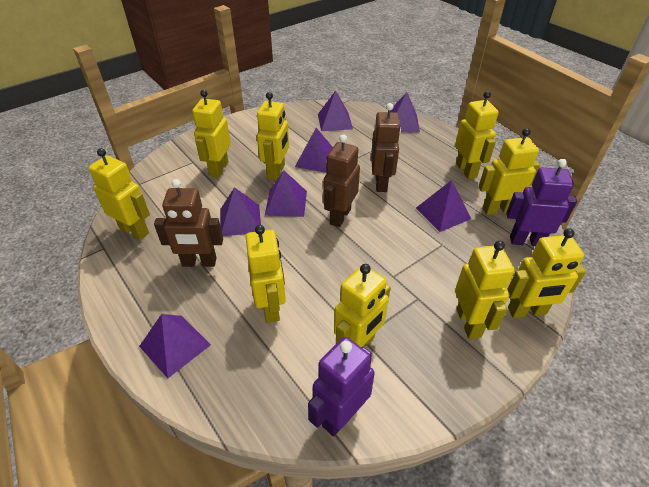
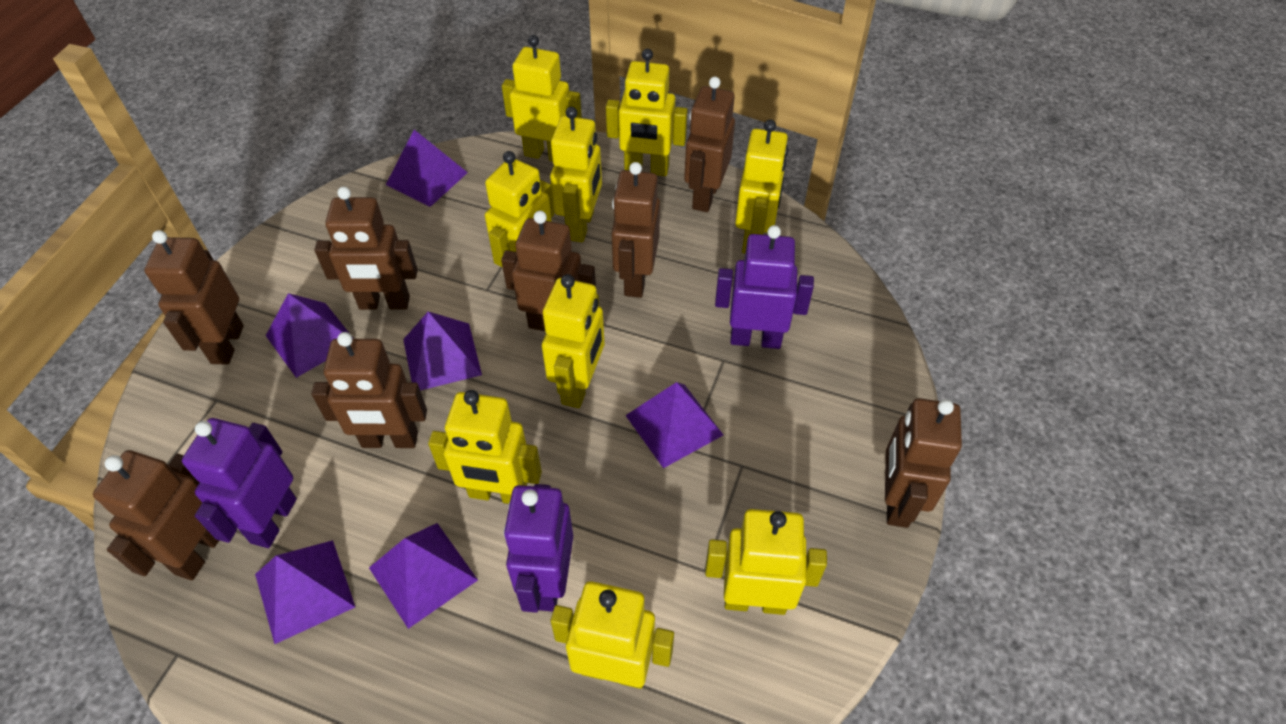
brown robot: [154,179,223,267] [323,135,360,227] [371,103,401,192] = 3 -> [93,450,219,581] [144,230,244,365] [311,332,427,448] [314,186,418,310] [501,211,596,331] [611,162,660,298] [684,76,735,212] [885,398,962,528] = 8
purple pyramid: [139,314,211,378] [220,187,261,236] [265,170,307,217] [295,128,333,173] [318,90,353,131] [390,92,420,132] [416,180,471,232] = 7 -> [255,540,355,644] [266,293,354,378] [369,523,478,629] [386,130,468,207] [403,312,482,391] [625,382,723,468] = 6
purple robot: [308,337,375,437] [506,159,577,246] = 2 -> [182,418,297,548] [504,484,573,613] [715,225,814,349] = 3

